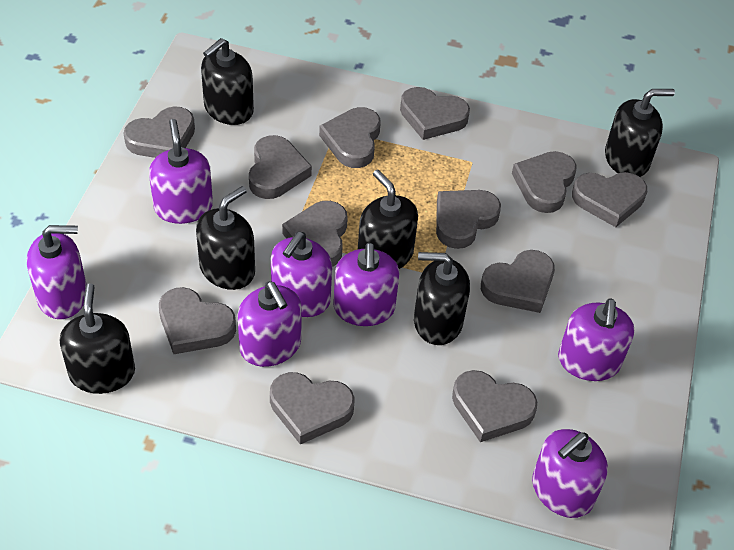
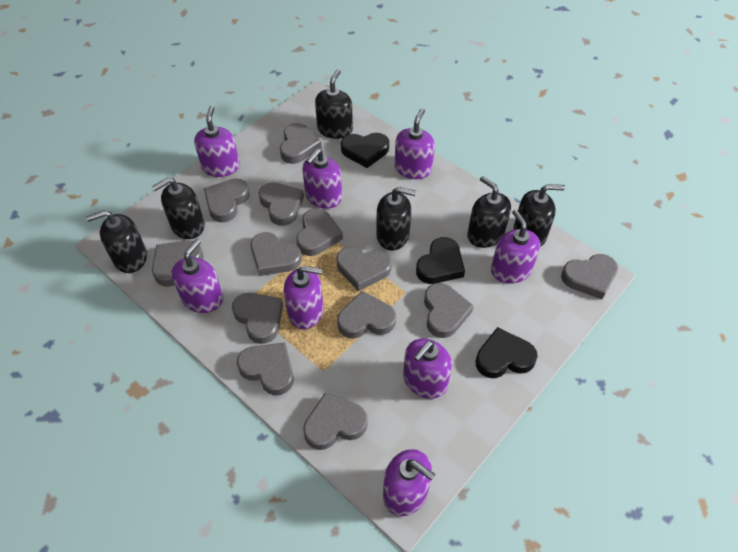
black heart: none = 0 -> [341,133,389,168] [416,237,465,284] [475,327,538,378] = 3
grey heart: [124,106,195,158] [159,287,236,354] [249,135,312,199] [270,372,355,444] [282,201,348,267] [319,107,381,168] [400,87,470,140] [436,190,501,249] [452,370,537,442] [481,250,555,313] [512,151,577,213] [572,172,647,227] = 12 -> [152,240,204,287] [204,178,250,222] [232,293,283,344] [237,343,294,395] [251,232,302,276] [259,182,304,226] [280,123,322,164] [296,208,343,256] [303,392,368,450] [337,247,391,291] [337,291,396,339] [424,283,474,338] [561,254,618,299] = 13
purple soap dispenser: [27,225,87,319] [149,119,213,224] [237,281,302,367] [271,232,332,317] [333,243,400,326] [532,429,608,518] [558,298,634,381] = 7 -> [171,239,223,313] [194,106,240,177] [283,266,324,329] [303,149,342,209] [383,449,435,516] [395,108,435,179] [403,339,452,399] [491,209,540,284] = 8

